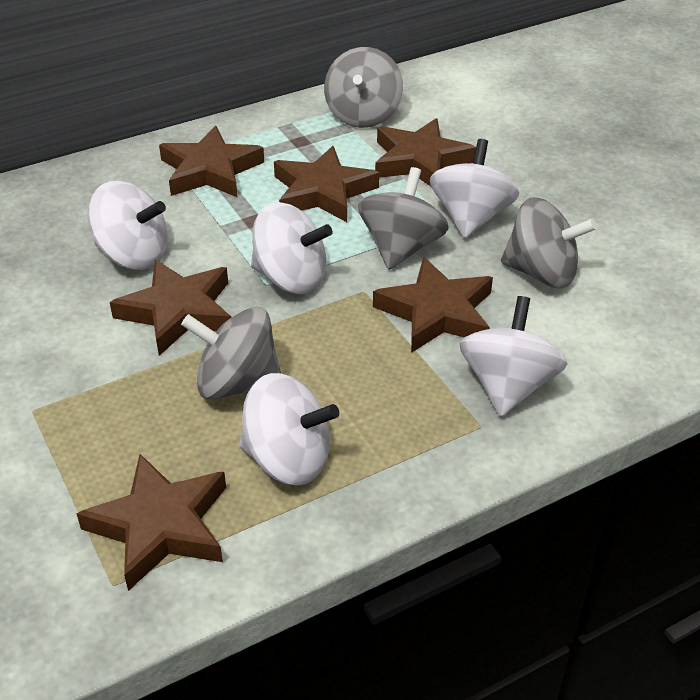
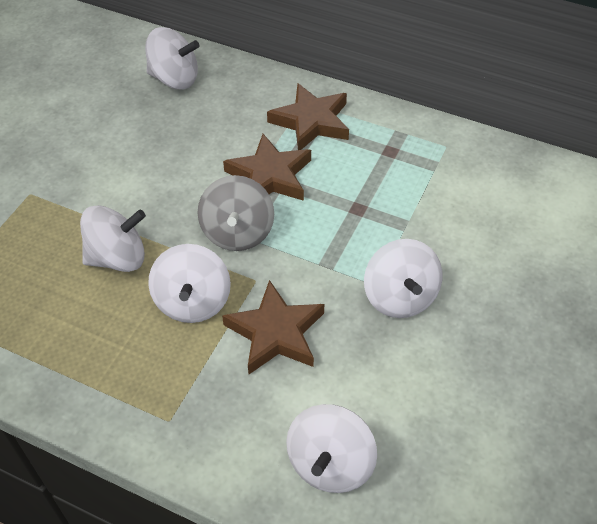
brown star: [76,454,226,591] [110,260,231,356] [159,126,264,198] [274,146,379,222] [373,257,493,353] [375,118,476,186] = 6 -> [222,280,324,374] [223,134,311,201] [267,83,349,150] = 3
grey spinning top: [181,307,281,399] [324,47,403,128] [358,167,449,270] [501,197,597,288] = 4 -> [198,175,274,251] = 1

